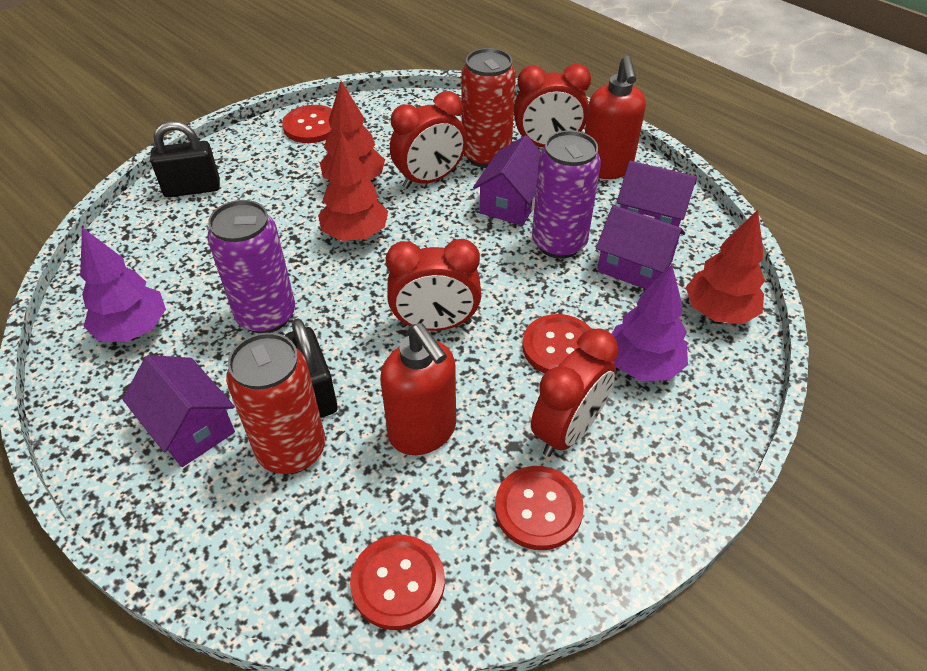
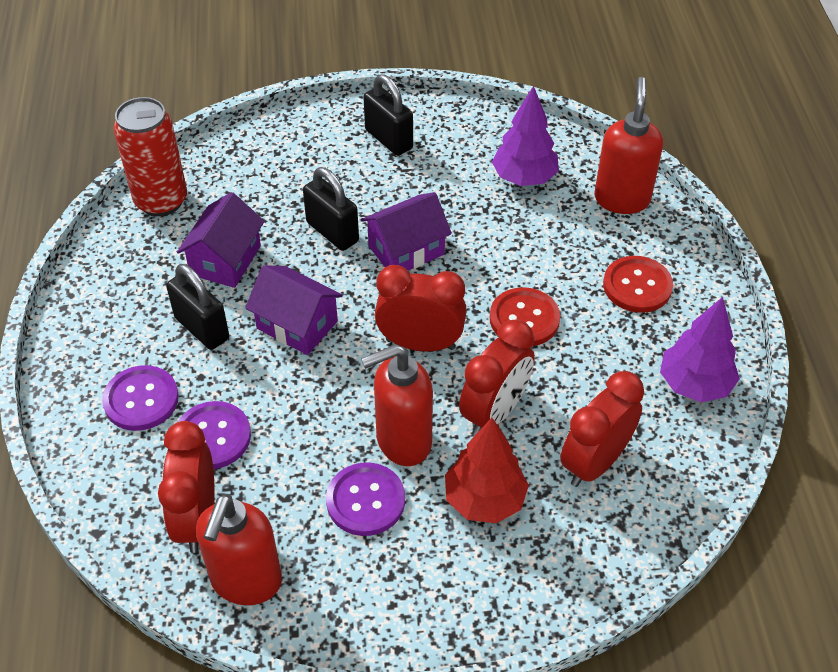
black padlock: [150,121,220,197] [285,318,338,418] = 2 -> [166,264,229,350] [303,167,359,251] [363,74,413,156] = 3
purple button: none = 0 -> [102,365,179,431] [178,401,251,469] [326,463,405,536] = 3
purple can: [207,200,295,333] [532,130,601,259] = 2 -> none = 0
purple house: [122,355,235,467] [473,135,541,226] [596,205,685,289] [617,161,697,227] = 4 -> [177,192,265,288] [245,265,343,355] [361,192,452,270] = 3
red button: [282,105,332,143] [350,535,445,630] [495,466,584,550] [522,314,591,374] = 4 -> [490,287,560,346] [603,256,673,313] = 2
red can: [226,333,325,474] [461,48,516,168] = 2 -> [113,97,187,216] = 1
red soap dispenser: [380,323,456,455] [585,56,646,179] = 2 -> [196,494,282,605] [361,344,433,466] [594,77,663,214] = 3
red tree: [318,132,388,241] [320,81,385,181] [686,210,765,324] = 3 -> [445,418,529,524] = 1

